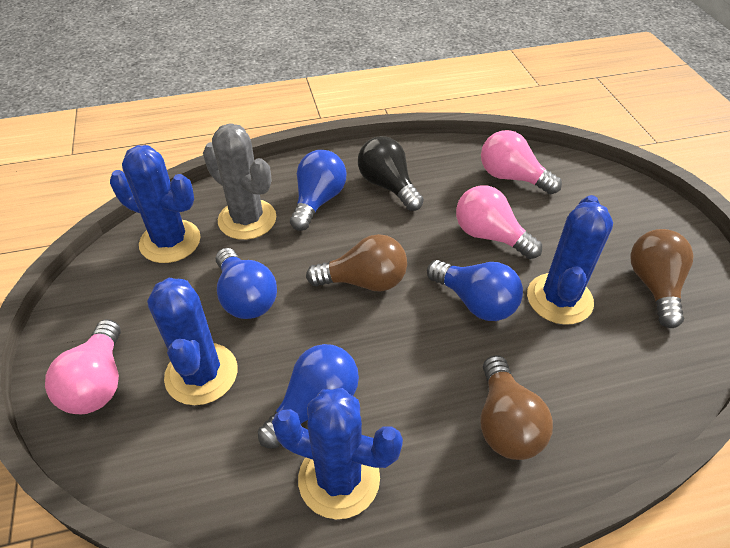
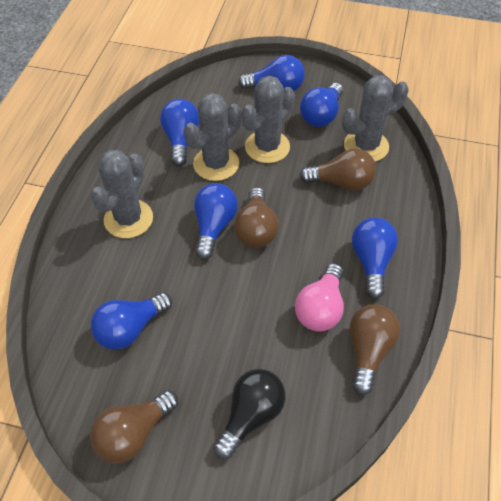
blue cactus: [110,145,201,263] [147,278,237,405] [272,388,403,519] [527,195,613,325] = 4 -> none = 0
blue light bulb: [216,248,277,319] [258,344,359,449] [290,150,346,231] [427,260,523,321] = 4 -> [90,292,172,350] [160,99,199,166] [194,183,238,259] [238,55,305,91] [300,83,343,127] [352,218,398,299] = 6
brown light bulb: [306,234,407,291] [481,355,553,460] [630,229,694,328] = 3 -> [90,390,178,463] [234,187,279,248] [300,149,376,191] [350,304,400,395] = 4
grey cactus: [203,123,276,240] = 1 -> [90,150,153,238] [184,93,242,181] [241,76,295,163] [342,75,409,162] = 4
pink light bulb: [45,319,121,414] [456,185,542,259] [481,130,562,194] = 3 -> [295,263,344,332] = 1

